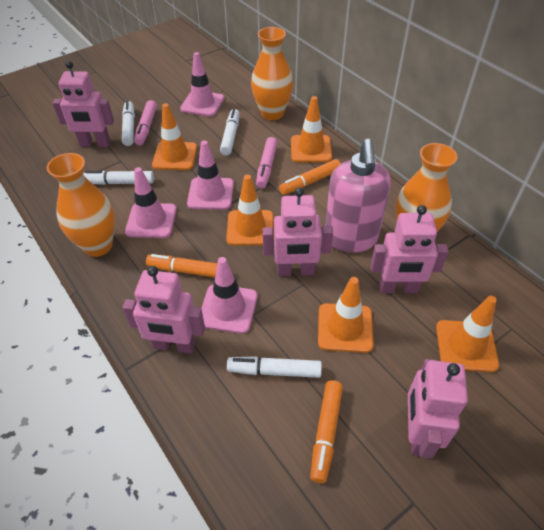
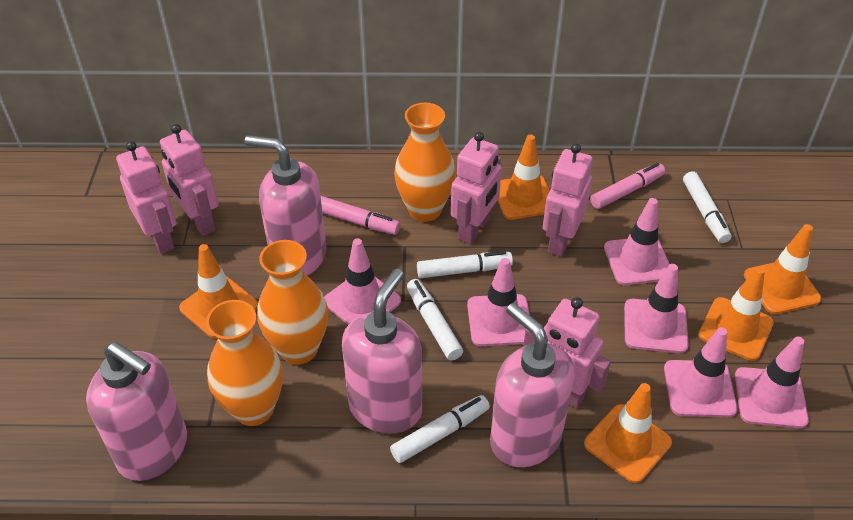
orange marker: [146,254,217,278] [279,159,341,195] [310,380,343,484] = 3 -> none = 0
pink soap dispenser: [325,139,391,253] = 1 -> [86,342,187,481] [245,135,327,275] [342,269,422,434] [490,303,575,467] = 4
pink traffic cone: [125,167,177,238] [180,52,224,116] [187,140,234,210] [201,257,258,334] = 4 -> [324,238,401,325] [467,258,530,346] [604,198,670,285] [624,264,688,353] [664,327,738,417] [735,337,809,428] = 6

